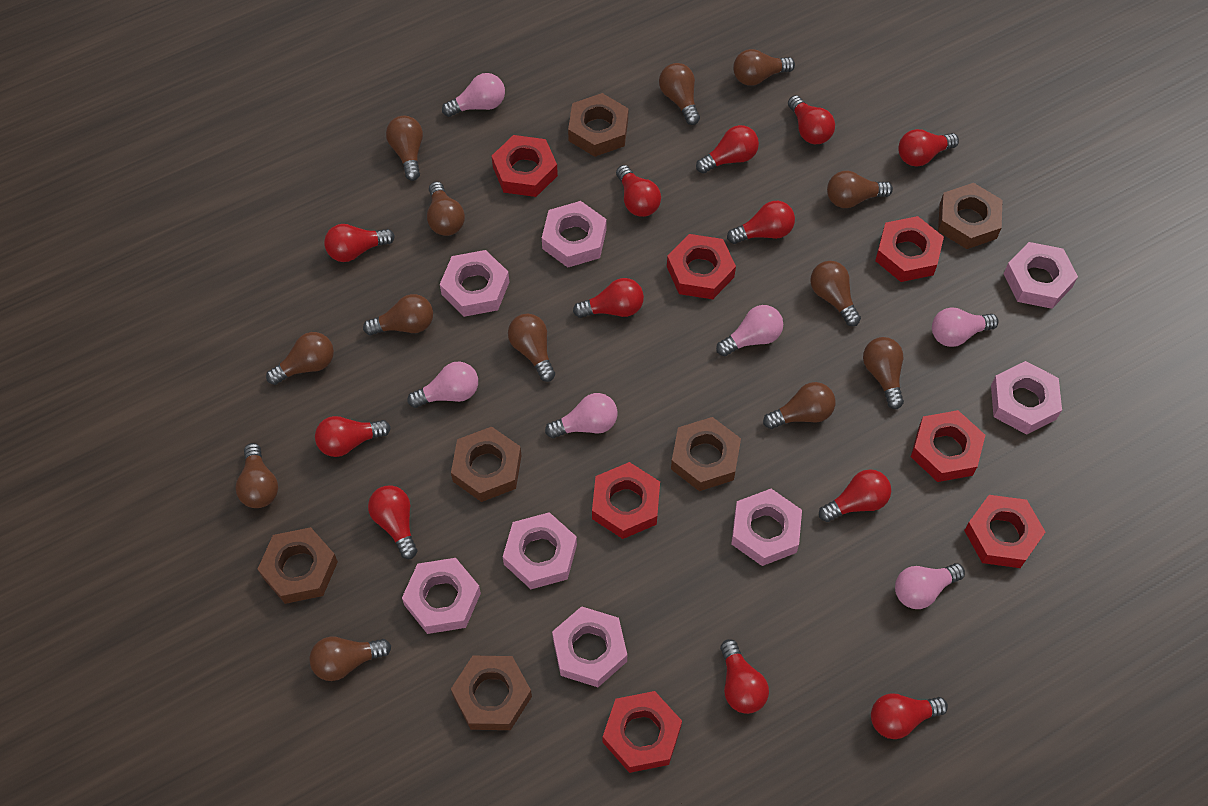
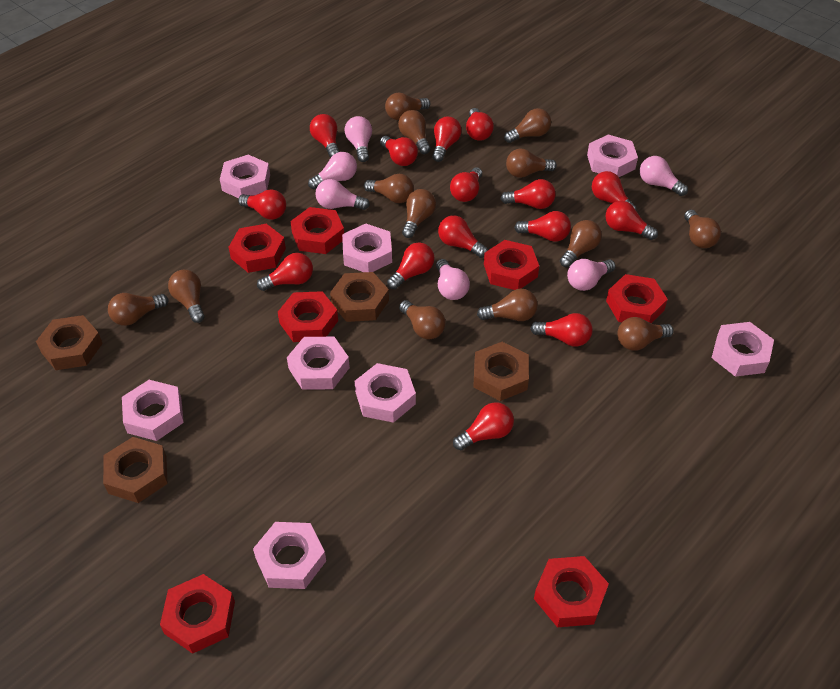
brown nut: [258,527,338,604] [451,426,521,502] [451,656,532,730] [568,93,629,157] [671,417,741,491] [938,183,1002,249] = 6 -> [36,315,103,370] [103,437,168,503] [330,272,389,322] [473,342,529,401] = 4
red light bulb: [315,416,391,457] [324,224,395,262] [368,485,417,559] [573,278,644,318] [616,165,661,217] [696,125,759,173] [720,639,769,714] [727,201,795,244] [788,95,835,144] [819,469,891,522] [871,693,948,739] [898,129,959,167] = 12 -> [238,189,286,220] [257,253,313,291] [310,114,340,158] [380,136,418,166] [387,242,435,289] [432,117,462,162] [438,215,488,258] [450,167,482,202] [453,402,514,450] [466,108,494,141] [500,179,556,209] [514,211,571,242] [530,313,593,347] [592,171,637,210] [605,201,658,240] = 15

